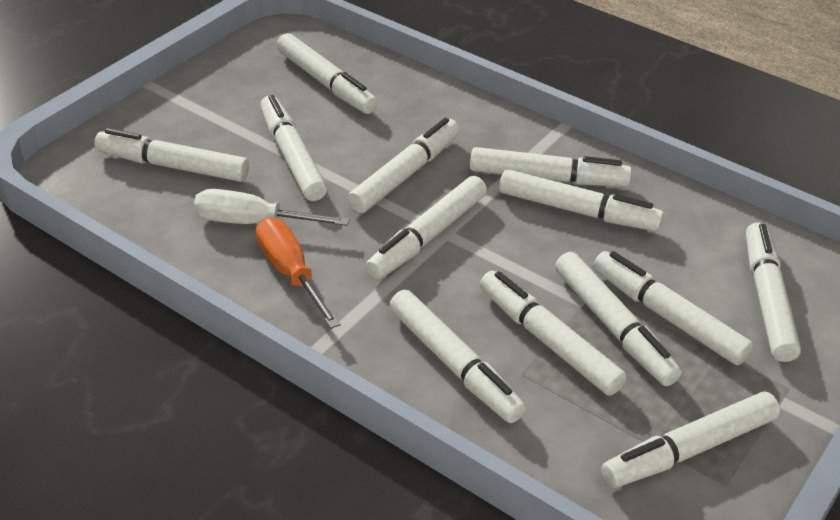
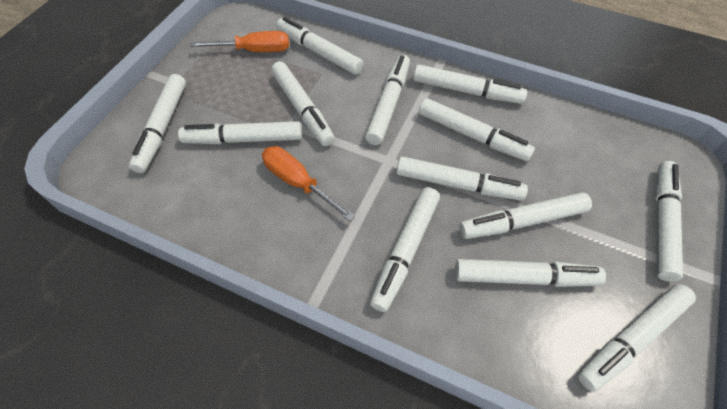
orange screwdriver: [256,218,341,329] = 1 -> [190,31,289,52] [262,146,355,221] = 2
white screwdriver: [194,189,350,226] = 1 -> none = 0

